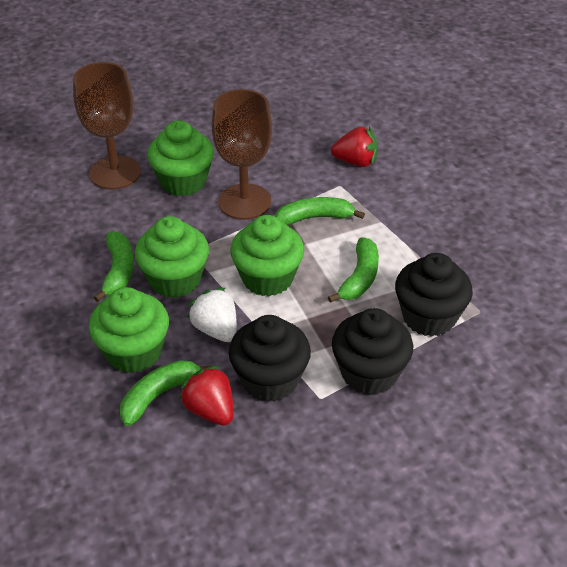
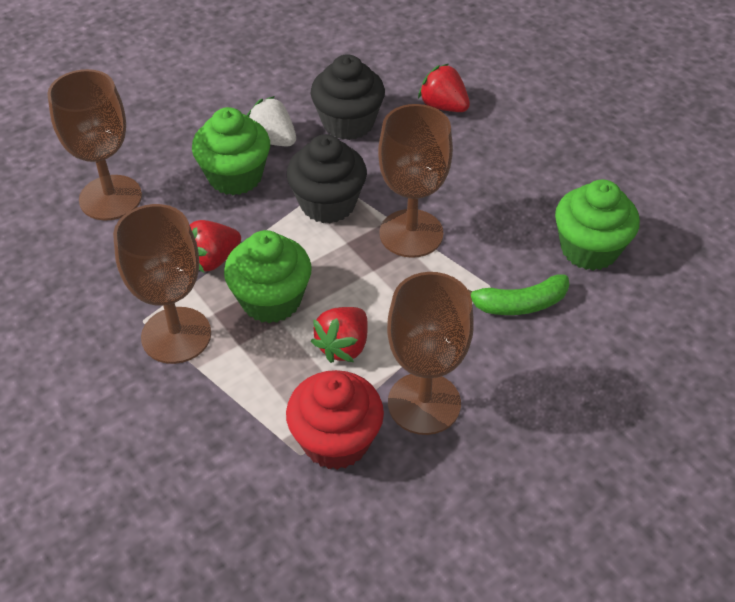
black cupcake: [229,315,311,402] [332,308,413,395] [395,253,473,337] = 3 -> [287,134,367,223] [311,54,385,140] = 2
brown goblet: [73,62,141,190] [212,89,272,220] = 2 -> [47,69,142,220] [113,204,211,364] [378,104,453,258] [387,272,474,435] = 4
green banana: [93,231,134,302] [120,360,212,426] [275,197,365,225] [328,237,379,303] = 4 -> [468,275,569,315] = 1
green cupcake: [89,287,169,373] [135,216,209,298] [147,120,214,196] [230,215,304,296] = 4 -> [192,107,270,195] [224,230,312,323] [555,180,640,271] = 3
red cupcake: none = 0 -> [286,370,384,470] = 1
red strawberry: [179,366,233,426] [331,126,378,167] = 2 -> [190,220,241,273] [311,307,368,363] [418,64,470,112] = 3

